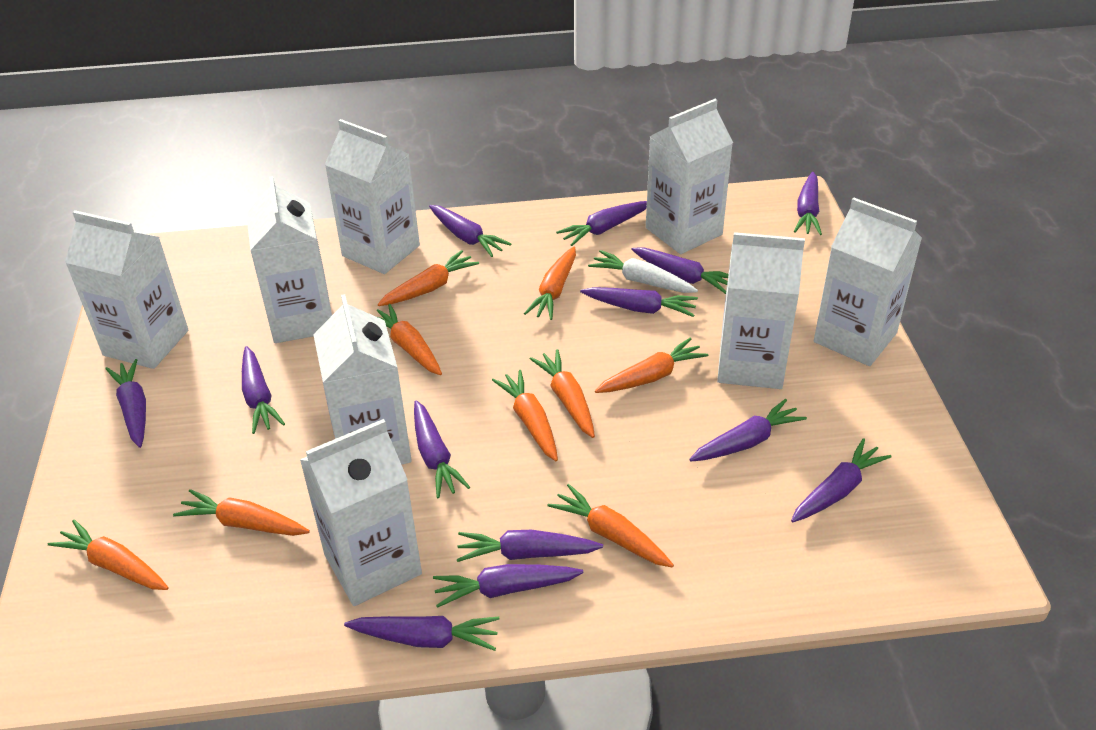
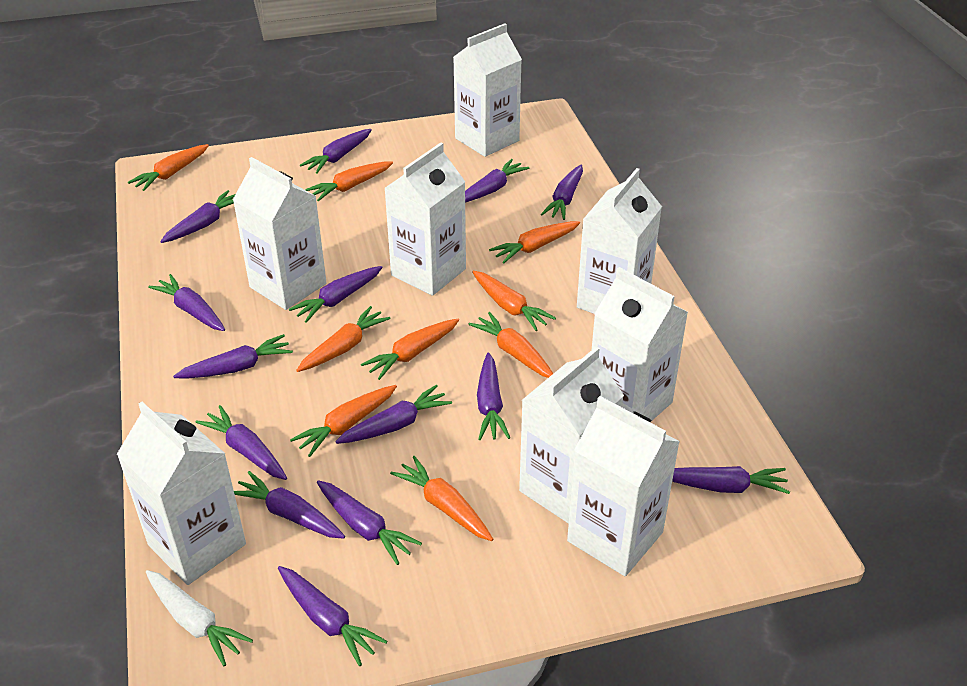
purple carrot: [106,359,146,448] [242,346,285,434] [344,616,500,651] [414,400,470,498] [429,205,511,257] [433,564,584,608] [457,530,603,562] [556,201,647,246] [580,287,698,317] [632,247,729,294] [689,399,807,461] [791,438,892,522] [794,172,822,235] = 13 -> [148,274,225,331] [160,190,235,243] [173,334,293,379] [195,405,287,480] [234,471,345,539] [278,566,387,666] [289,266,382,323] [300,129,372,174] [317,480,422,565] [335,385,452,444] [465,159,529,203] [477,352,510,440] [541,165,583,220] [672,466,790,494] = 14

